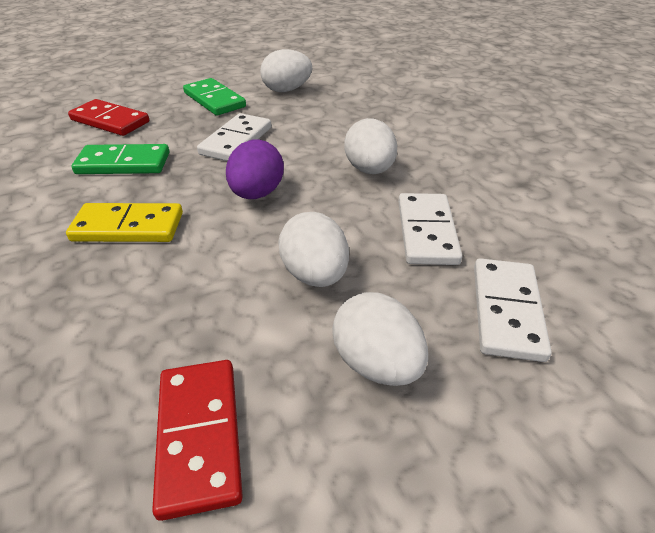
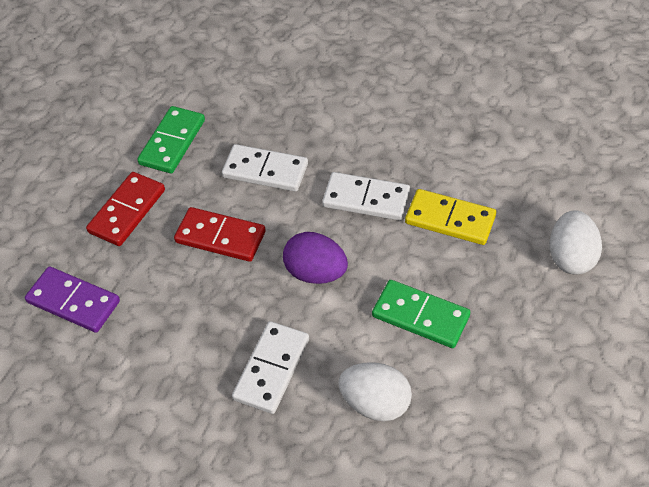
purple domino: none = 0 -> [25,267,120,333] = 1
white egg: [260,49,312,92] [278,212,349,287] [332,292,428,386] [344,118,397,174] = 4 -> [338,362,412,421] [549,211,602,274] = 2

